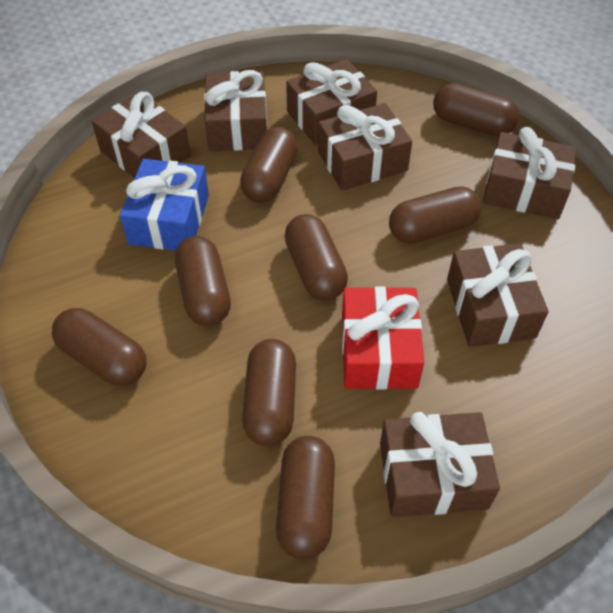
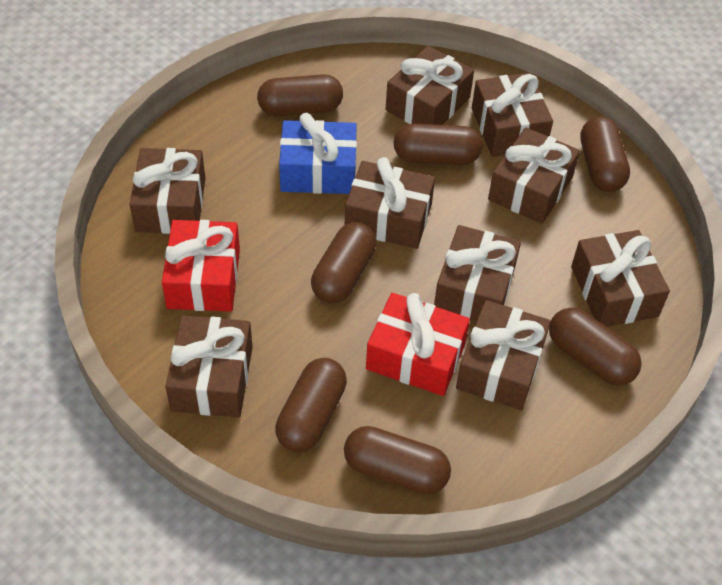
brown capsule: [52,308,146,386] [175,236,231,326] [240,127,298,203] [242,339,296,446] [276,436,335,559] [284,214,348,301] [389,186,481,243] [433,83,519,136] = 8 -> [257,74,343,116] [275,358,347,453] [311,222,376,303] [344,426,451,494] [394,124,483,165] [549,308,642,386] [580,117,630,192] = 7
brown gift: [92,92,191,178] [204,70,267,151] [286,59,377,145] [318,103,412,191] [380,412,500,517] [447,243,548,347] [483,127,577,219] = 7 -> [129,148,205,234] [165,315,253,418] [345,157,435,249] [386,46,474,125] [434,225,521,322] [456,300,551,410] [472,73,553,157] [488,127,580,224] [571,230,670,327] = 9
red gift: [342,286,424,390] = 1 -> [162,220,240,311] [366,293,470,396] = 2

